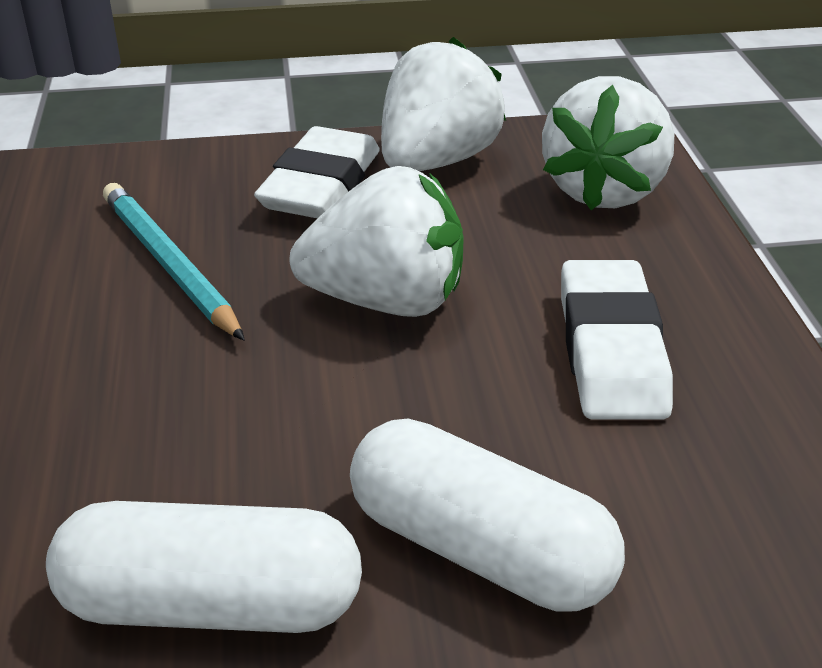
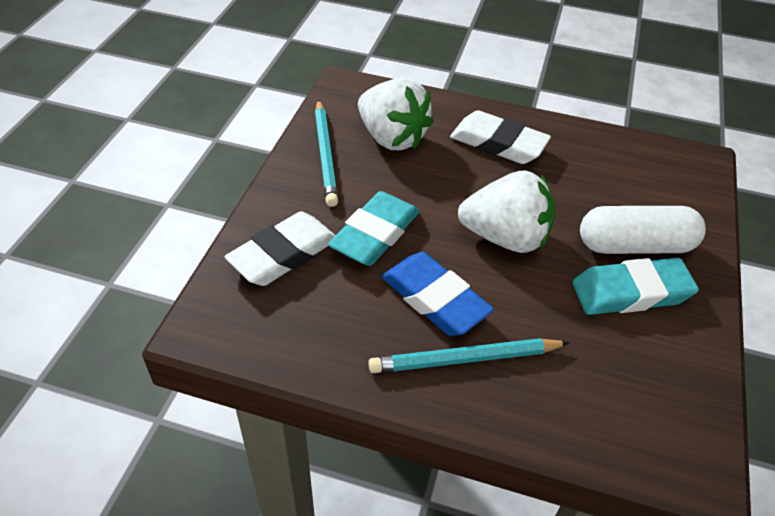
blue eraser: none = 0 -> [381,252,494,336] = 1
turquoise eraser: none = 0 -> [328,191,420,266] [572,258,699,315] = 2
turquoise pencil: [103,183,245,341] = 1 -> [315,99,338,207] [368,338,570,373] = 2
white capsule: [46,501,362,633] [350,419,625,612] = 2 -> [580,206,706,254] = 1
white strawberry: [289,166,464,317] [381,37,506,171] [542,76,675,210] = 3 -> [358,78,434,150] [458,170,555,253] = 2

